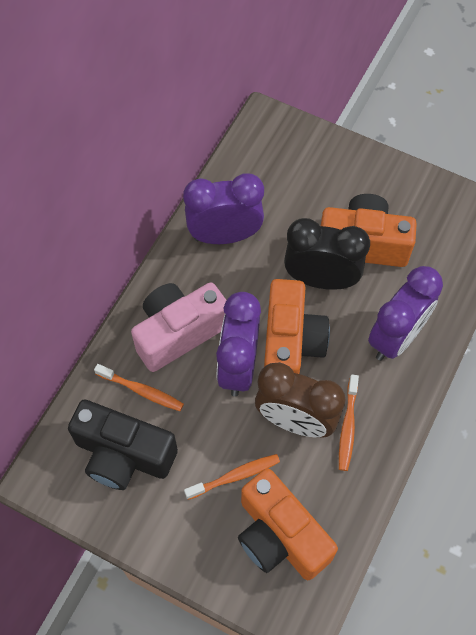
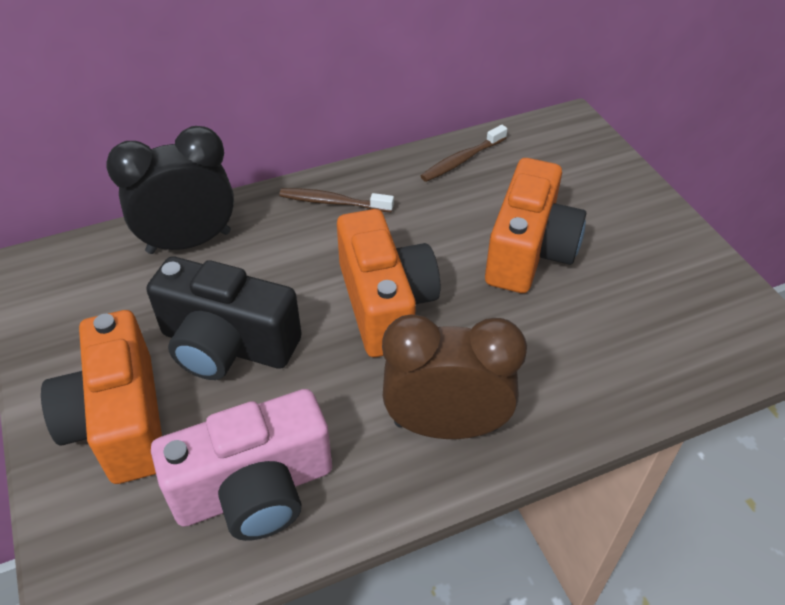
brown toothbrush: none = 0 -> [279,188,394,212] [421,125,508,182] = 2
orange toothbrush: [94,364,184,411] [184,454,280,500] [339,375,359,471] = 3 -> none = 0
purple clock: [183,173,264,244] [216,292,261,396] [368,266,443,361] = 3 -> none = 0

